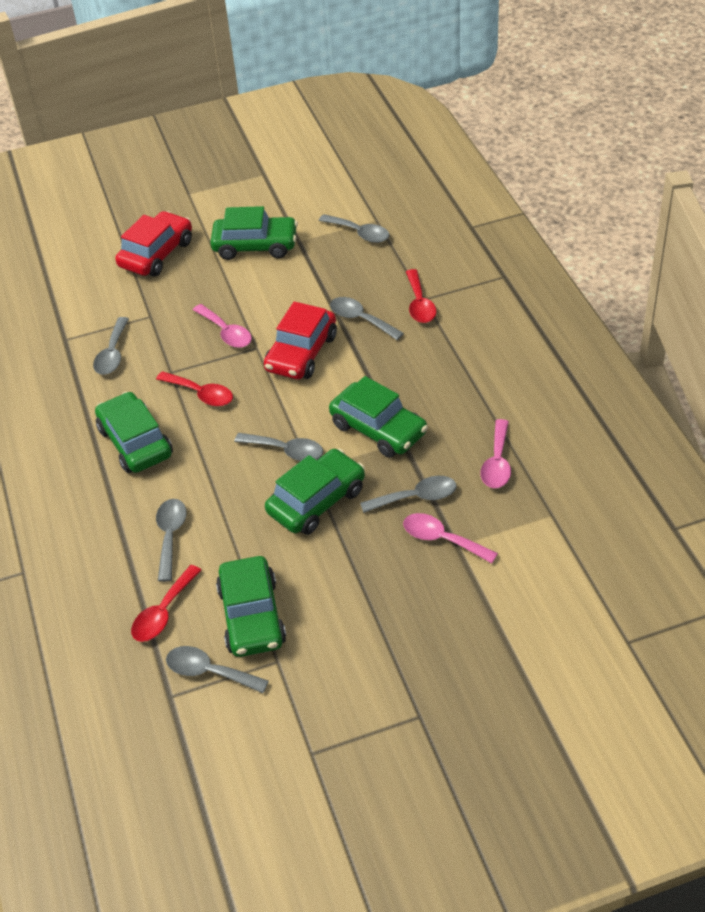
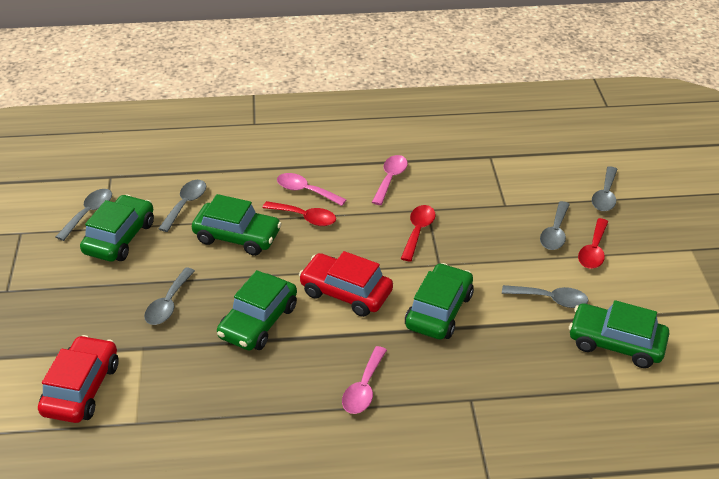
grey spoon: [93,317,129,375] [156,499,187,582] [166,646,269,693] [234,433,323,461] [319,214,389,243] [330,297,404,340] [360,476,456,513] = 7 -> [56,189,112,241] [144,268,195,325] [158,180,206,232] [502,285,588,308] [540,201,570,250] [592,166,618,211] = 6

